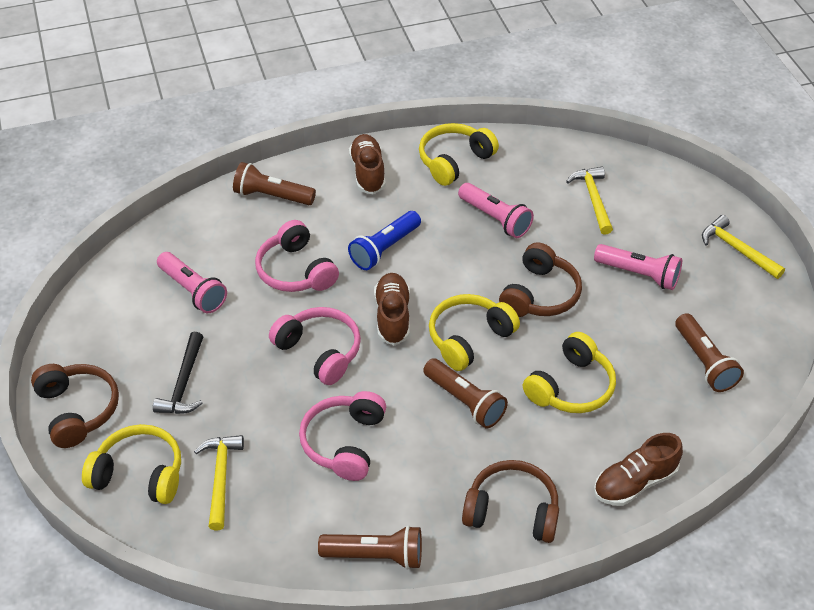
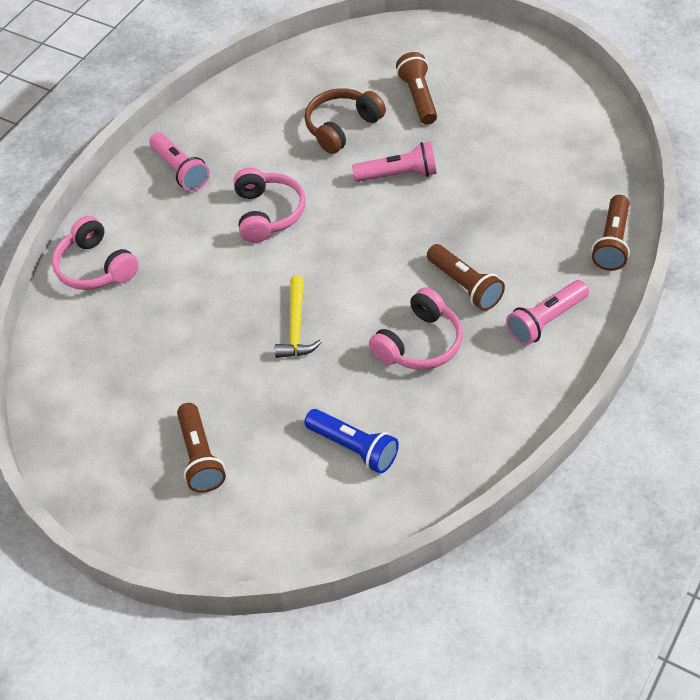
black hammer: [153,332,203,414] = 1 -> none = 0
brown headphones: [31,364,119,448] [462,460,559,543] [499,242,582,317] = 3 -> [305,88,386,154] = 1
brown shoe: [349,134,386,194] [374,273,410,345] [594,433,683,506] = 3 -> none = 0
yellow hammer: [194,435,244,530] [566,167,613,235] [702,215,785,279] = 3 -> [275,275,322,358] = 1
yellow headphones: [82,424,181,504] [419,123,499,186] [429,294,520,371] [523,332,616,413] = 4 -> none = 0

